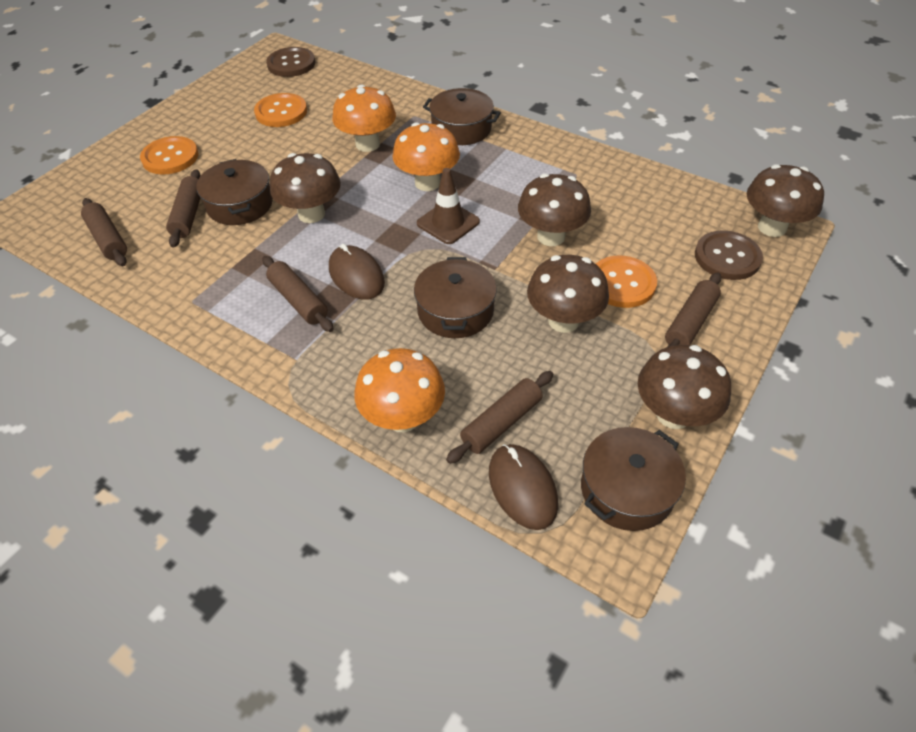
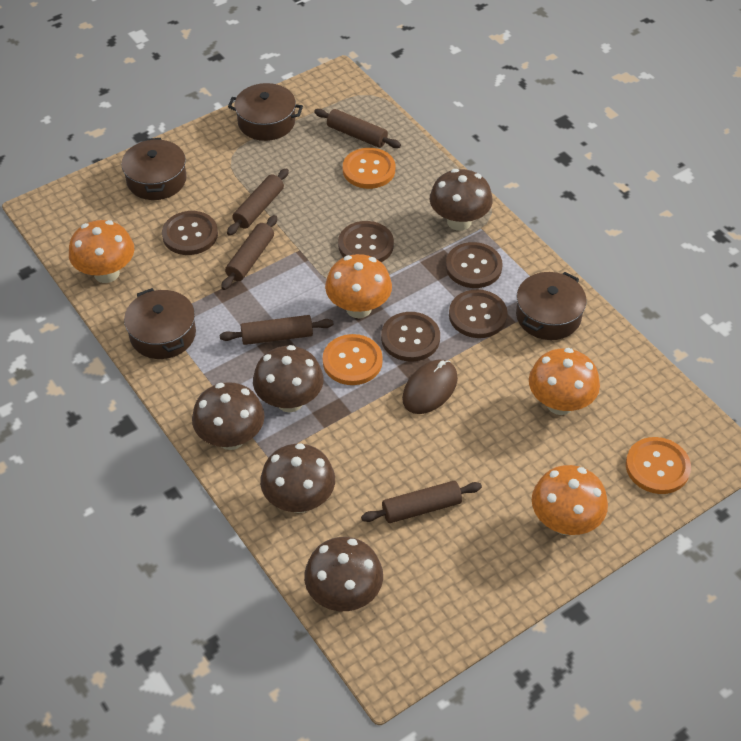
brown button: [266,47,315,77] [695,230,763,280] = 2 -> [162,211,218,255] [338,221,394,262] [381,312,440,362] [446,242,503,288] [449,290,508,338] = 5
brown mouse: [329,244,385,300] [489,444,558,530] = 2 -> [402,360,458,414] = 1
brown traffic cone: [417,168,480,244] = 1 -> none = 0
orange mushroom: [332,85,396,152] [354,348,445,432] [392,122,460,191] = 3 -> [69,220,134,283] [325,254,392,318] [529,348,600,415] [532,465,608,535] = 4

